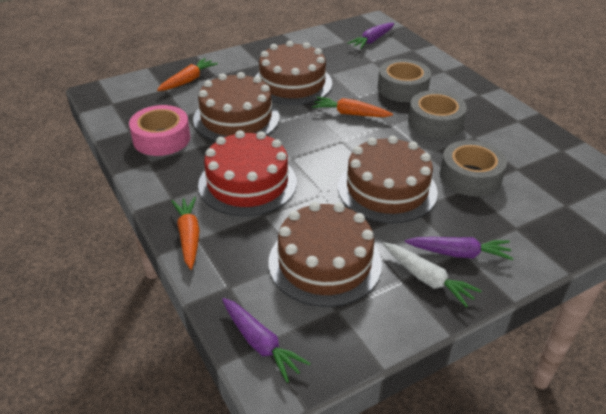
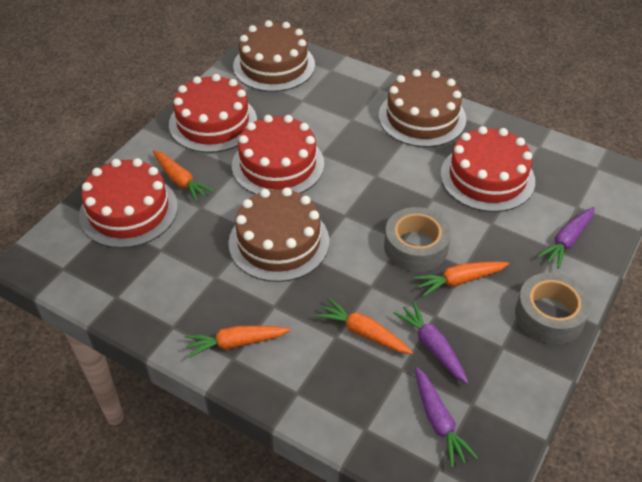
brown cake: [193,72,280,141] [256,41,332,105] [268,202,382,307] [338,136,438,223] = 4 -> [228,187,329,282] [233,20,315,92] [379,69,466,147] = 3
grey tape: [378,59,431,102] [408,90,467,138] [440,140,507,197] = 3 -> [384,207,451,272] [515,273,591,344] = 2
orange carrot: [157,58,218,91] [171,197,200,270] [312,97,393,117] = 3 -> [153,150,214,203] [184,326,291,358] [316,298,413,354] [414,261,509,297] = 4
pink tape: [129,105,190,156] = 1 -> none = 0
red cake: [198,130,297,216] = 1 -> [79,158,178,248] [169,74,257,153] [232,115,324,194] [440,126,535,212] = 4
white carrot: [383,242,482,308] = 1 -> none = 0

